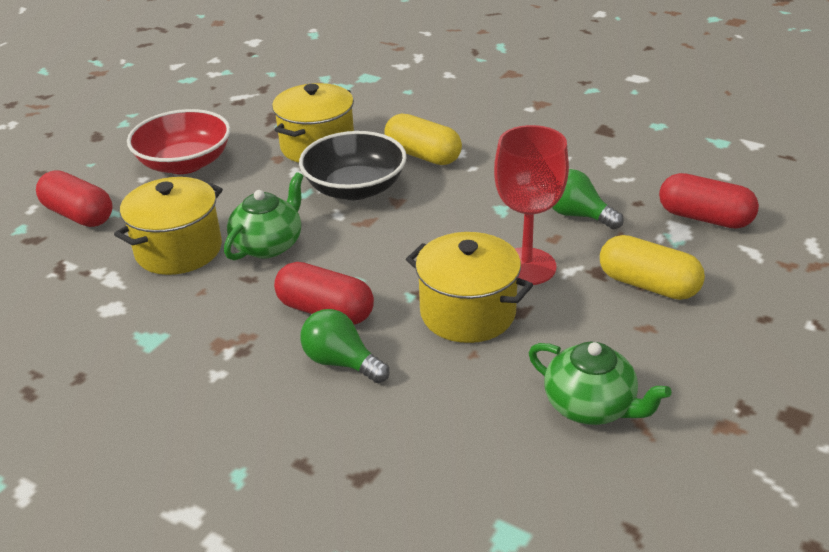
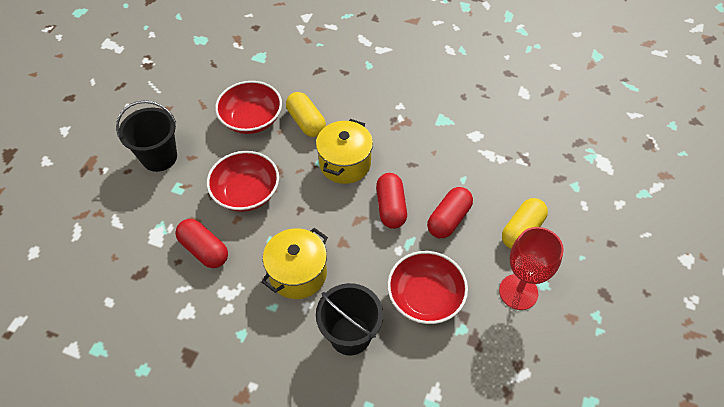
black bowl: [299,131,407,200] = 1 -> none = 0
black bucket: none = 0 -> [116,100,177,172] [316,283,383,355] = 2
green light bulb: [300,309,389,383] [552,169,624,229] = 2 -> none = 0
green teapot: [224,172,303,260] [529,342,672,425] = 2 -> none = 0
red bowl: [127,109,230,174] = 1 -> [207,151,279,212] [215,81,282,134] [387,251,468,324] = 3
yellow pot: [114,177,223,275] [272,83,354,163] [406,232,533,343] = 3 -> [261,228,328,299] [316,119,373,184] = 2

